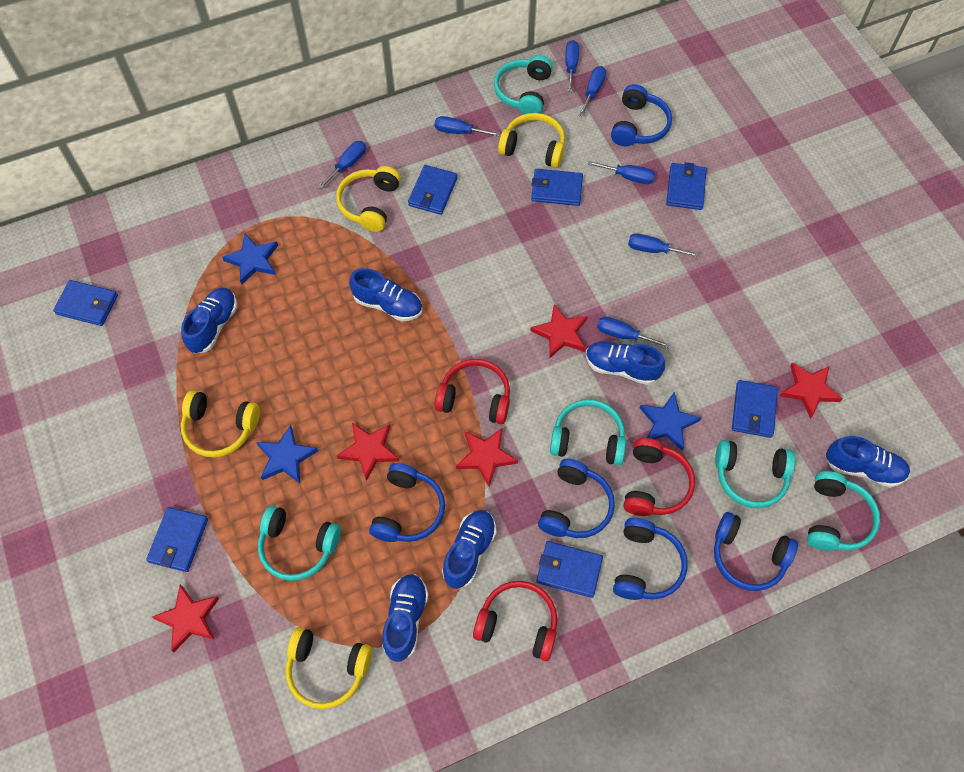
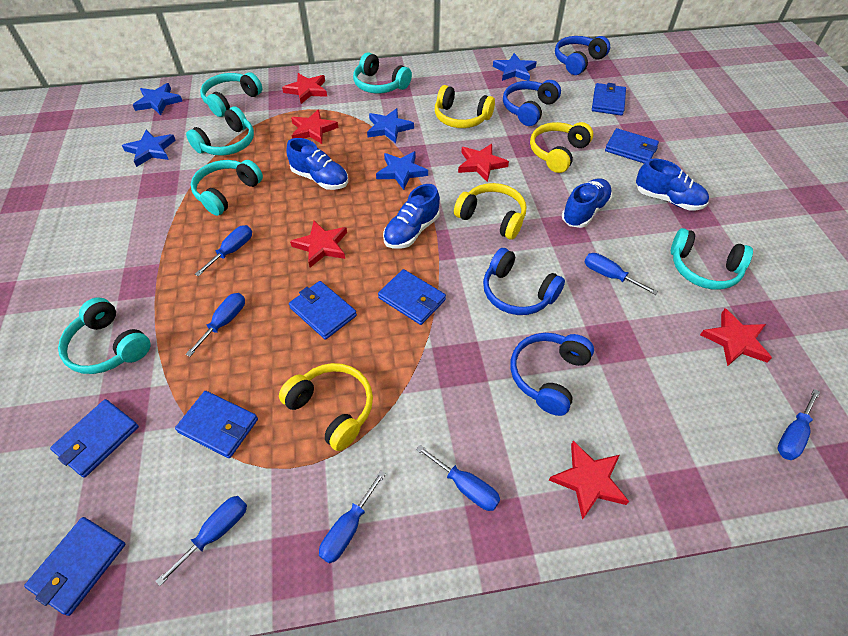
blue headphones: [369,463,445,542] [538,459,615,538] [611,84,672,146] [613,518,688,600] [714,512,798,591] = 5 -> [483,248,565,315] [503,80,561,126] [510,333,594,416] [555,36,610,75] = 4
blue shoe: [181,287,237,353] [349,268,423,321] [382,574,429,662] [442,510,496,589] [586,341,665,385] [826,436,910,488] = 6 -> [287,138,348,190] [383,184,440,249] [562,178,612,228] [636,159,709,210] = 4
blue star: [222,234,278,284] [256,425,318,483] [640,392,701,451] = 3 -> [122,130,176,167] [133,83,182,115] [367,108,414,143] [376,151,428,190] [493,53,537,81] = 5
red headphones: [435,359,510,424] [473,581,557,661] [623,438,695,516] = 3 -> none = 0
red star: [152,584,220,652] [337,423,399,481] [456,428,518,486] [530,304,587,358] [780,362,843,419] = 5 -> [282,73,327,104] [290,221,347,268] [291,109,338,144] [458,144,509,182] [549,441,629,520] [700,309,772,366] = 6
turquoise headphones: [258,505,341,581] [494,55,552,114] [550,399,626,465] [715,440,795,508] [807,471,880,551] = 5 -> [58,297,151,374] [186,107,254,156] [191,160,263,216] [200,72,262,117] [353,52,412,93] [671,228,753,290] = 6

